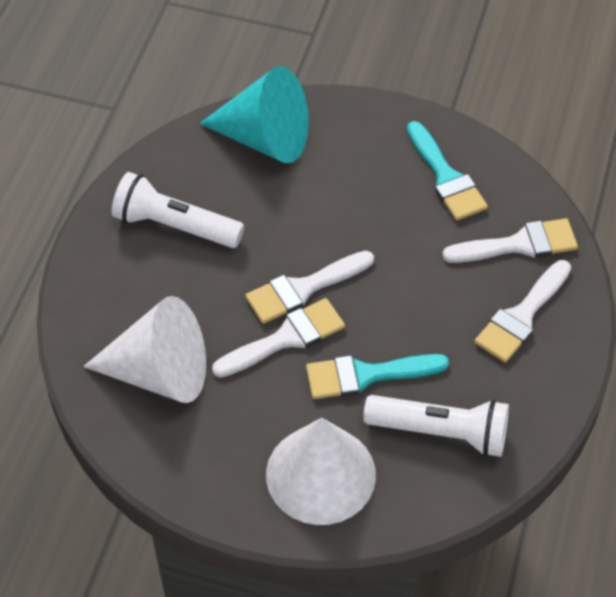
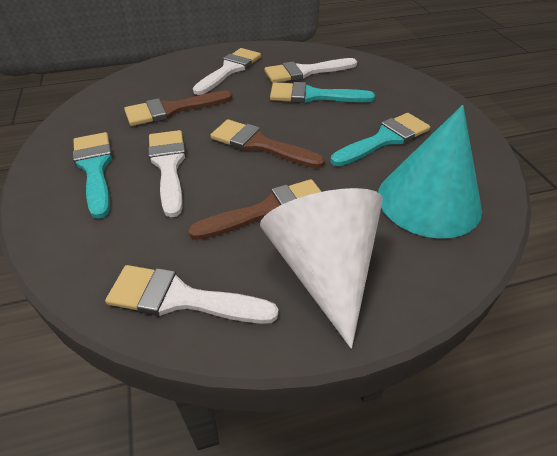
brown brush: none = 0 -> [124,90,233,126] [188,179,322,240] [210,119,325,168] = 3
turquoise brush: [306,354,449,399] [407,121,488,221] = 2 -> [73,132,113,219] [270,82,375,103] [331,113,430,166] = 3
white cone: [83,296,206,403] [266,418,376,525] = 2 -> [260,188,383,348] = 1
white flashlight: [112,172,244,248] [363,395,509,457] = 2 -> none = 0

